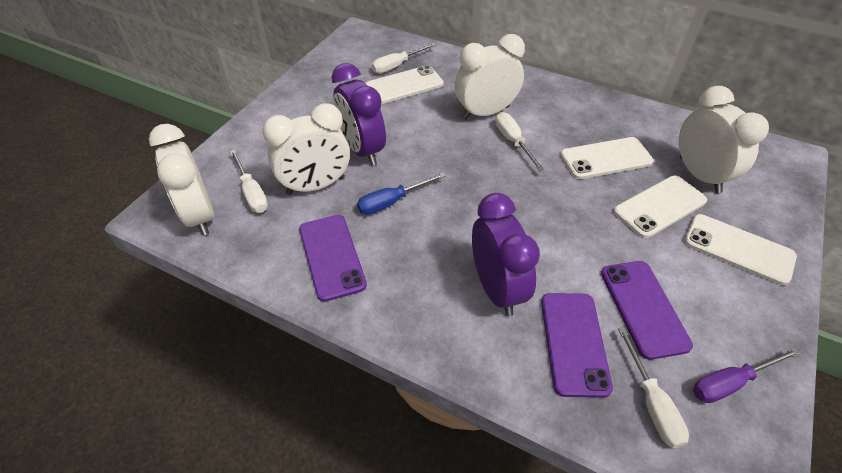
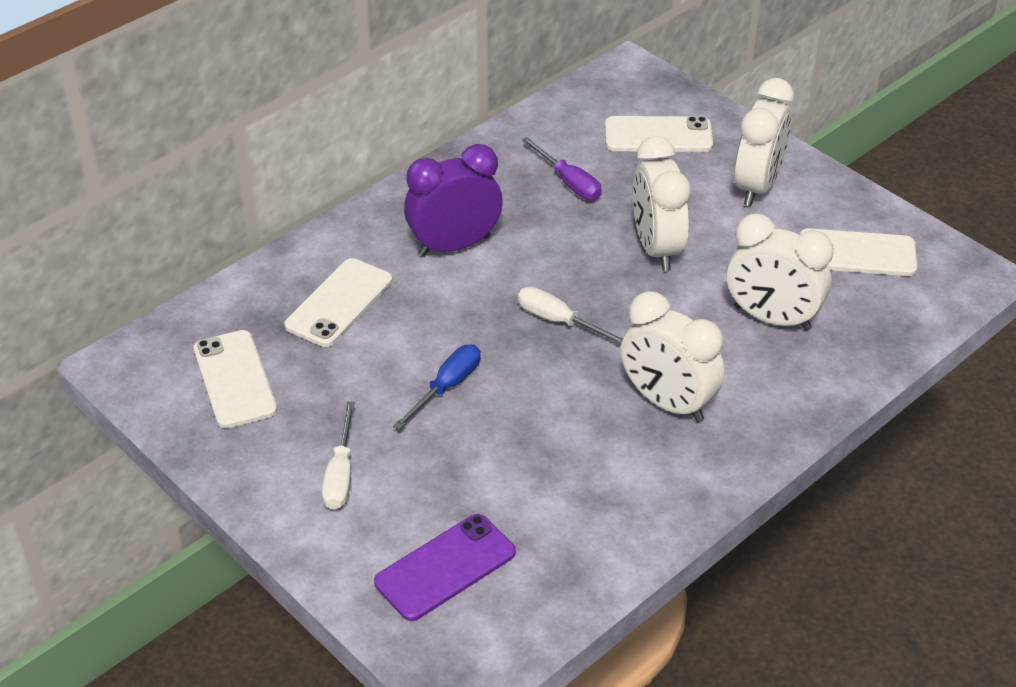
purple clock: [332,63,386,165] [472,193,540,316] = 2 -> [404,144,503,256] = 1
purple phone: [299,215,367,302] [541,293,613,398] [601,261,693,360] = 3 -> [374,514,516,621] = 1
white screwdriver: [230,150,268,213] [371,43,436,74] [495,112,545,171] [618,327,689,448] = 4 -> [322,402,355,510] [518,287,623,344] = 2

